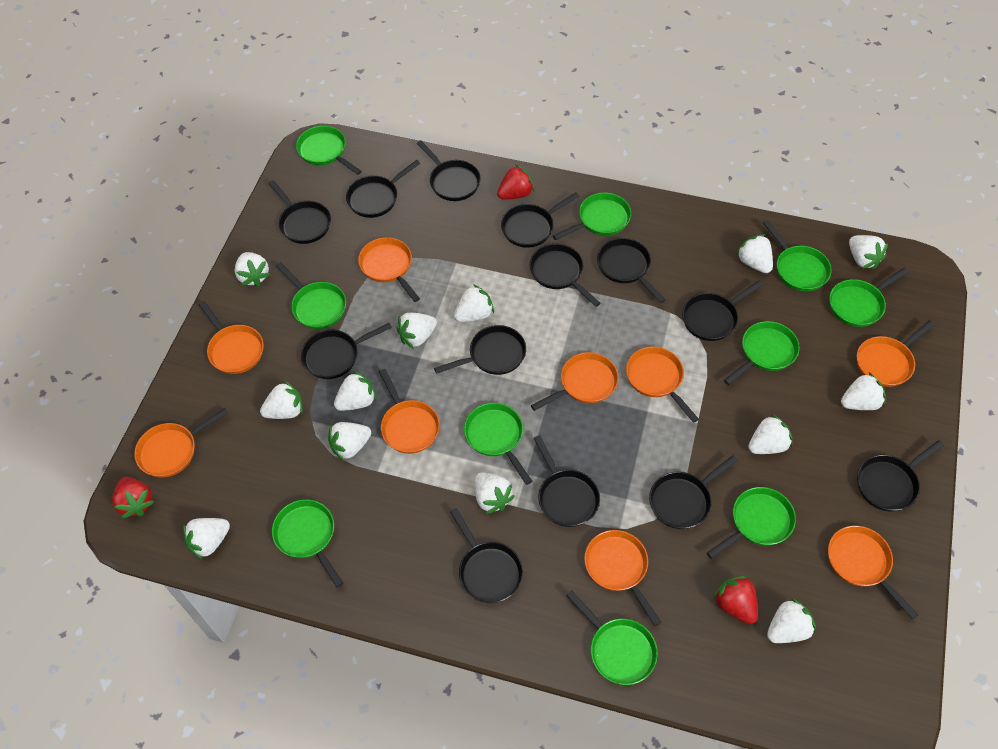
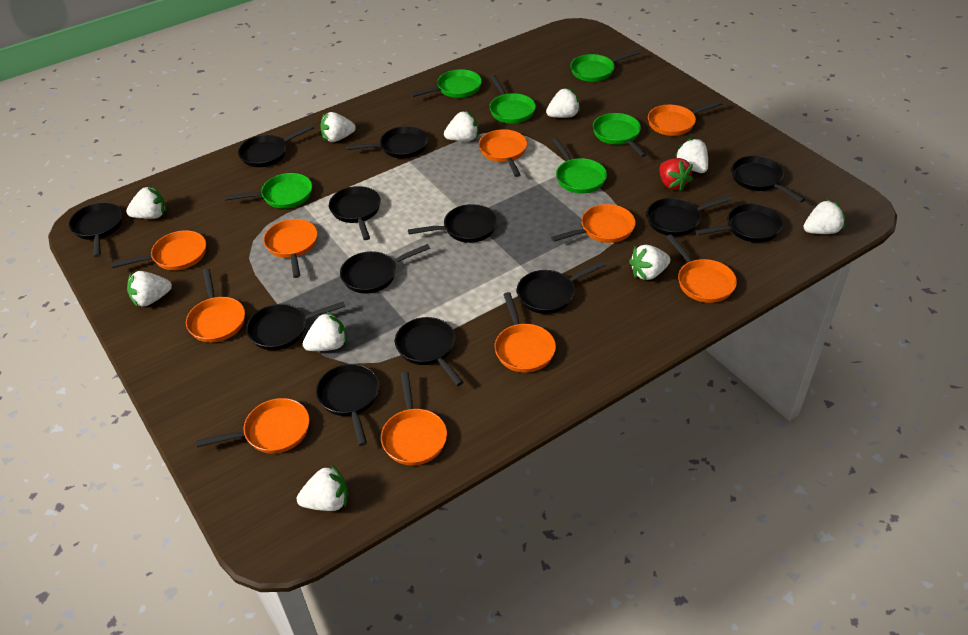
green pan: [272,499,343,588] [276,262,346,329] [296,126,362,175] [464,403,532,485] [553,192,631,240] [566,590,658,685] [707,487,796,559] [724,321,800,385] [763,220,832,291] [829,267,909,327] = 10 -> [225,173,312,209] [411,69,482,98] [489,75,536,123] [553,138,607,193] [570,50,640,82] [593,113,647,157] = 6
orange pan: [134,408,228,477] [199,301,264,374] [358,237,420,302] [379,369,440,454] [531,352,619,411] [584,530,661,626] [626,346,699,423] [828,526,918,619] [857,320,935,387] = 9 -> [111,230,206,270] [186,269,245,343] [196,398,309,454] [263,219,318,278] [381,372,447,465] [479,129,527,177] [494,292,556,373] [551,204,635,243] [648,100,723,136] [666,234,737,303] = 10
red strawberry: [112,477,155,519] [497,165,534,200] [713,575,758,624] = 3 -> [660,158,693,191] = 1
white strawberry: [183,518,230,560] [235,252,271,287] [260,381,303,419] [328,422,371,461] [334,371,376,411] [396,313,437,349] [454,284,494,322] [475,473,515,514] [736,234,773,273] [748,414,792,454] [767,598,816,643] [841,372,886,410] [849,235,888,269] = 13 -> [126,186,166,219] [127,271,172,307] [297,464,348,511] [303,312,347,351] [320,112,356,142] [444,111,479,141] [546,88,580,118] [629,245,670,281] [674,138,708,173] [803,199,845,234] = 10

